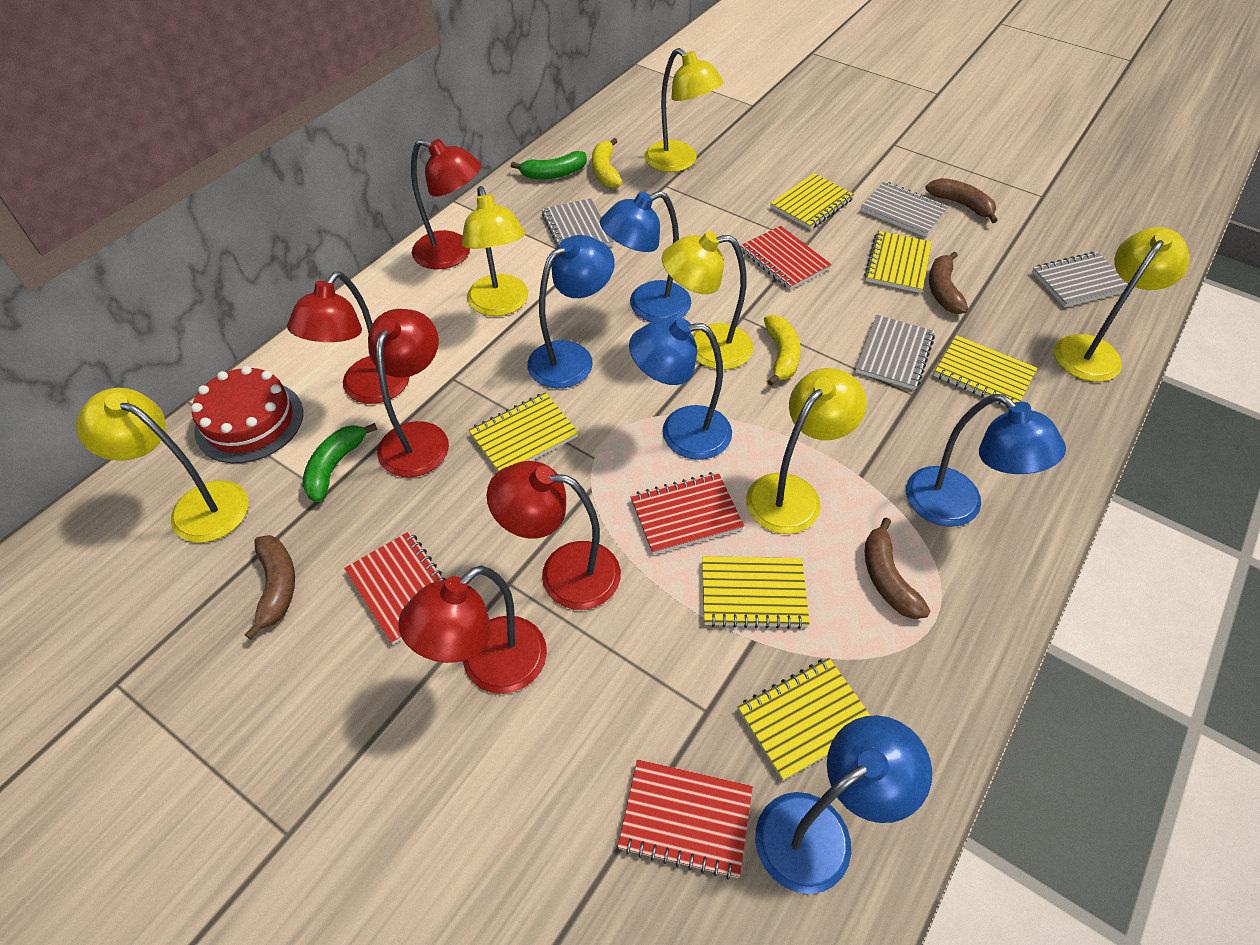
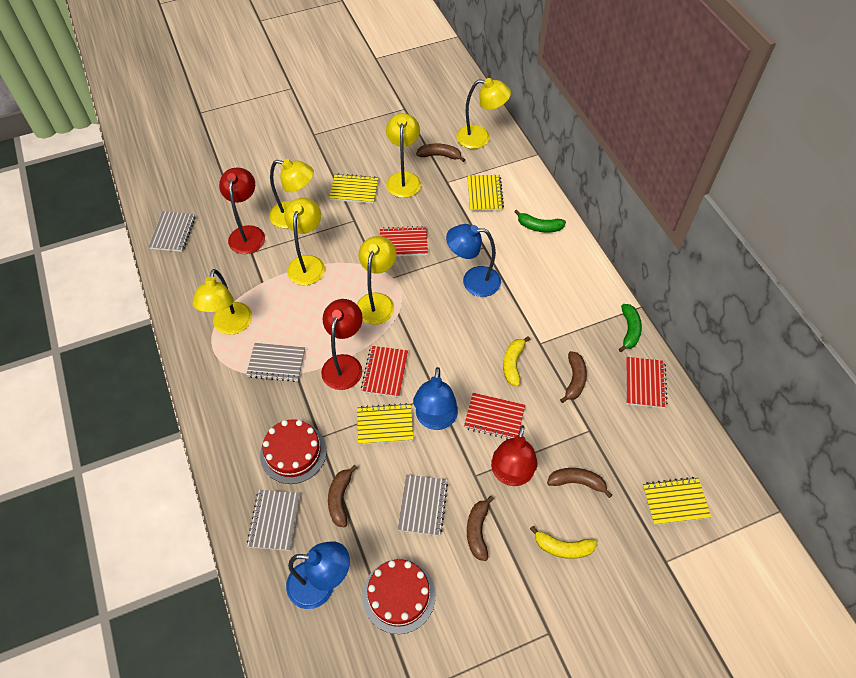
blue lamp: [527,235,614,388] [600,191,691,322] [629,318,732,460] [755,715,932,894] [906,394,1066,527] = 5 -> [286,541,350,609] [413,367,458,430] [446,224,501,297] = 3
brown banana: [245,535,295,640] [865,518,930,619] [925,178,998,223] [929,251,968,314] = 4 -> [328,465,357,528] [416,144,465,162] [467,496,494,561] [547,468,612,498] [560,351,587,403] = 5
red cake: [191,366,303,463] = 1 -> [260,419,327,484] [362,559,436,634] = 2
red lamp: [287,272,410,404] [368,309,449,477] [398,565,547,694] [411,139,481,269] [487,461,621,610] = 5 -> [219,167,265,254] [321,299,363,390] [491,425,538,486] = 3
yellow notebook: [469,392,579,471] [702,556,810,629] [738,658,871,781] [770,173,854,230] [864,231,932,293] [934,335,1037,406] = 6 -> [329,173,379,204] [357,403,414,445] [467,175,504,211] [643,477,711,525] = 4

